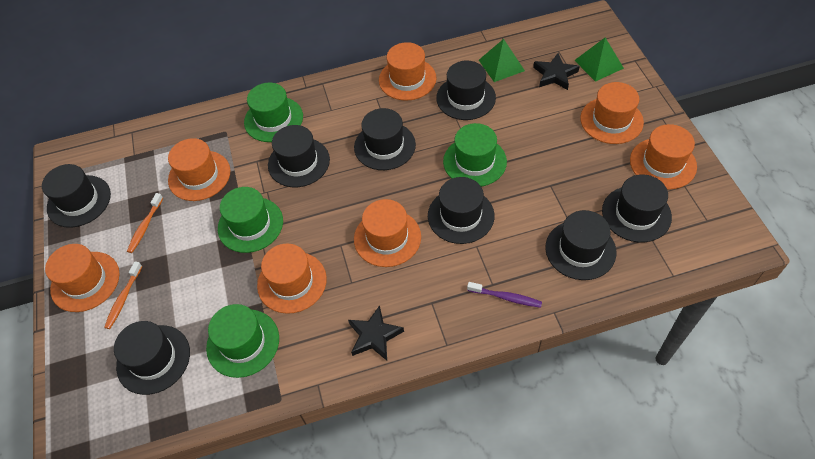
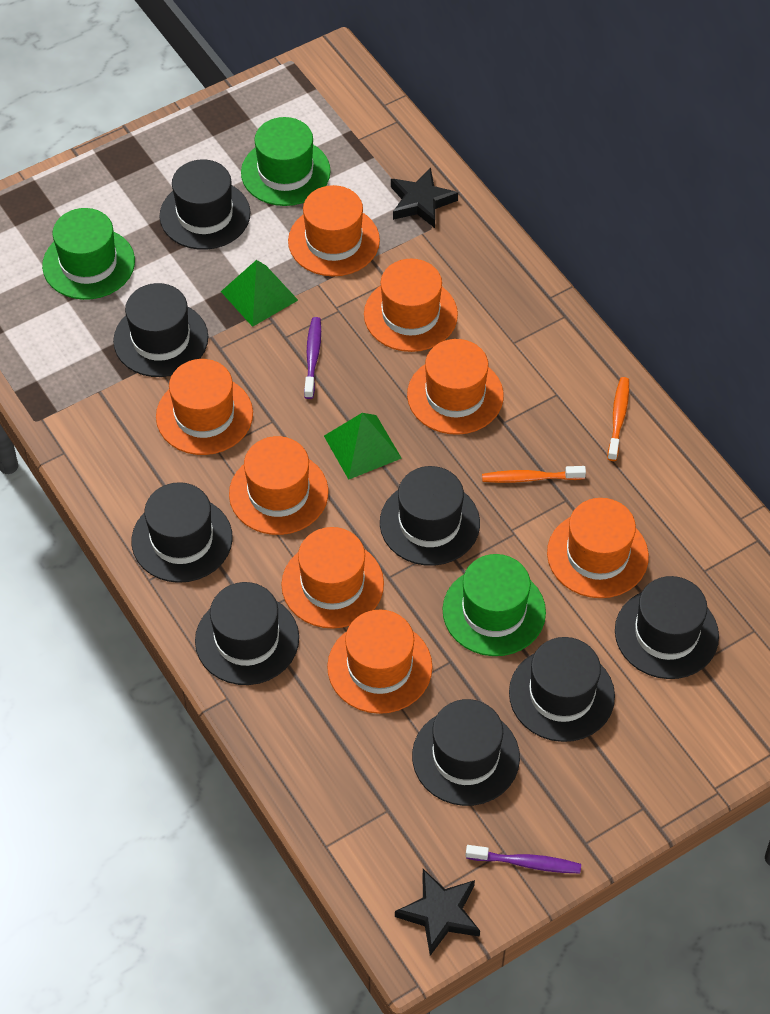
green hat: [206,304,279,378] [218,187,283,253] [244,83,303,142] [443,123,507,187] = 4 -> [42,208,135,300] [241,117,331,206] [443,554,546,656] = 3
orange hat: [45,244,120,312] [168,138,230,201] [257,243,327,314] [354,199,421,267] [379,42,437,101] [580,82,644,144] [630,124,697,190] = 7 -> [156,359,253,455] [229,436,329,535] [281,527,384,629] [288,185,380,276] [327,610,432,714] [364,259,458,352] [407,339,504,435] [547,498,649,598] = 8
purple toothbrush: [467,282,542,308] = 1 -> [304,317,321,399] [466,845,581,873] = 2

